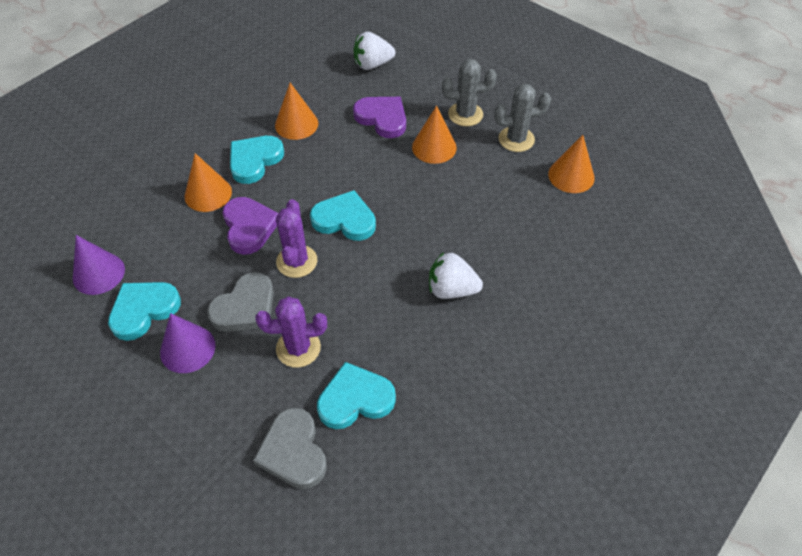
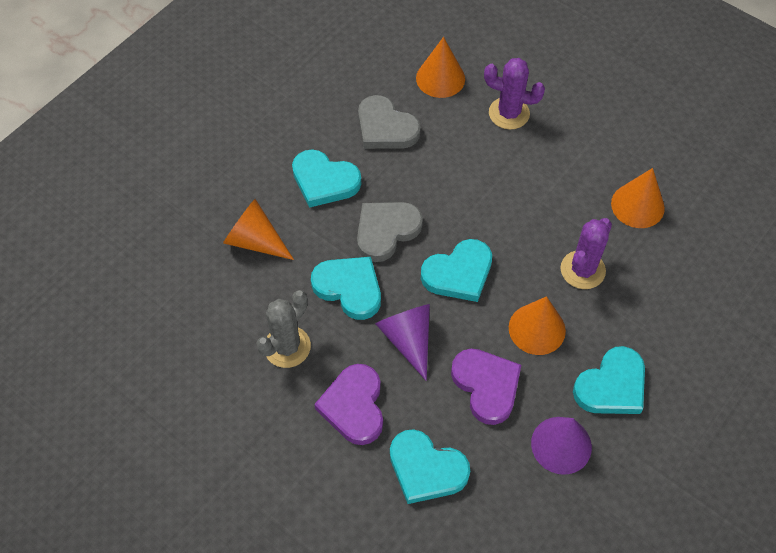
grey cactus: [442,59,497,126] [494,84,551,152] = 2 -> [256,290,311,368] = 1
turquoise heart: [108,282,181,341] [230,136,284,184] [310,190,376,241] [317,362,396,429] = 4 -> [292,150,361,208] [311,257,381,320] [390,429,470,504] [421,239,492,302] [573,346,645,414] = 5
white strawberry: [353,32,395,70] [429,252,483,299] = 2 -> none = 0

